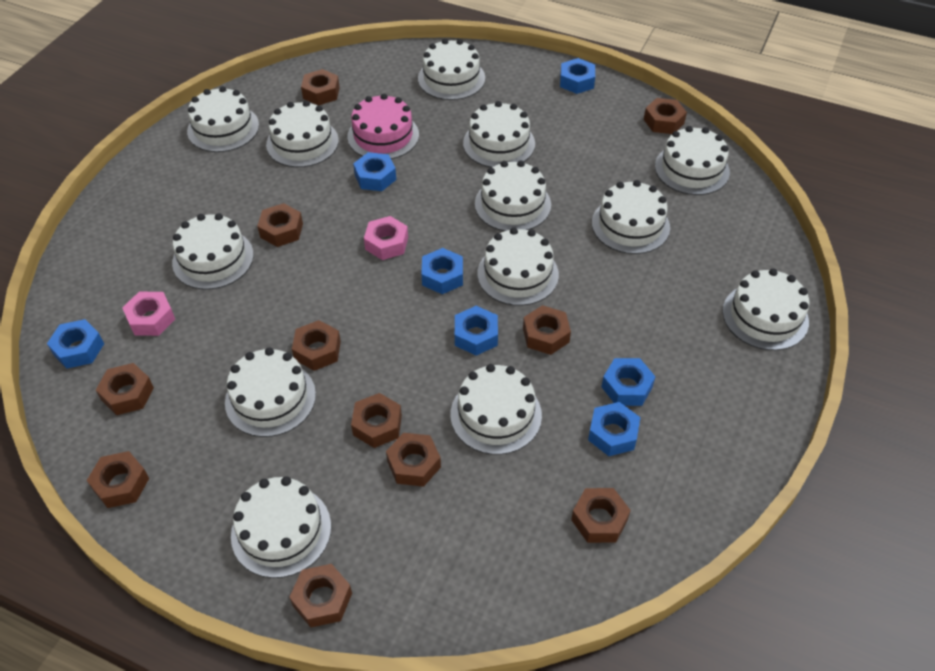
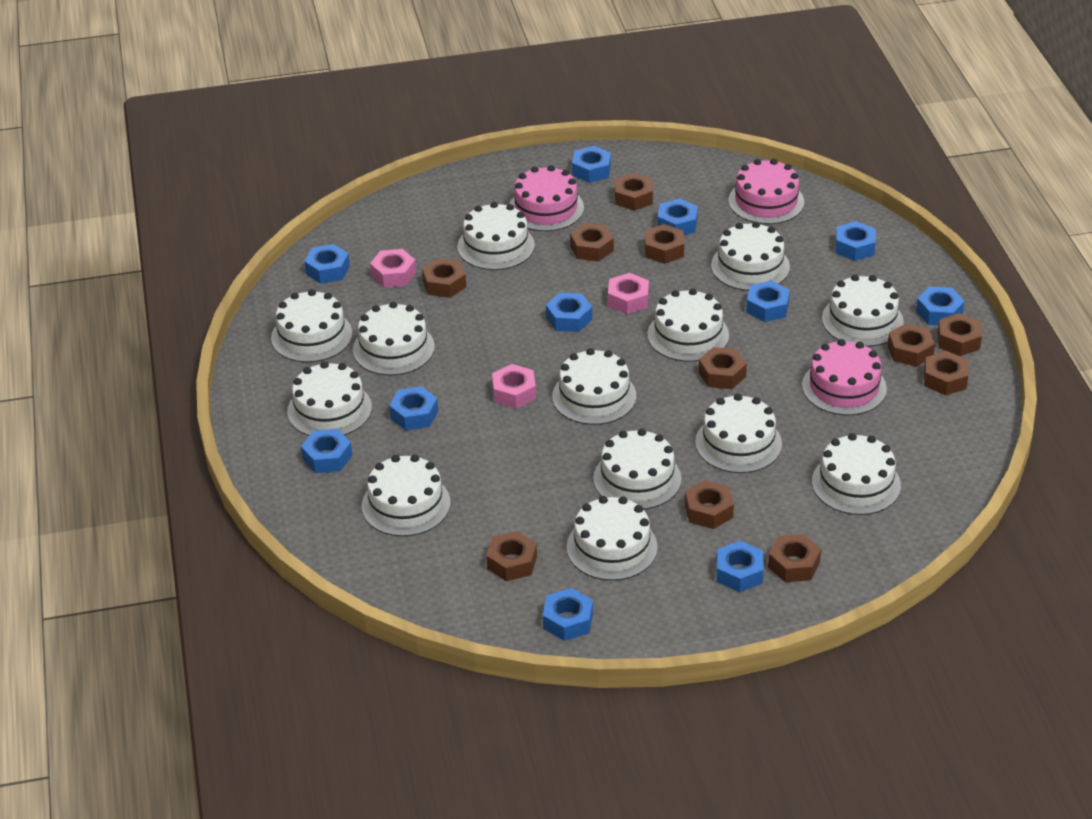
blue nut: [47,319,104,369] [353,152,396,191] [421,248,463,294] [455,306,498,356] [560,58,595,94] [588,402,641,456] [601,358,656,406] = 7 -> [301,429,352,473] [304,244,350,284] [389,386,438,430] [543,588,593,641] [546,293,592,332] [572,146,611,183] [658,199,698,235] [716,541,764,592] [746,281,790,322] [835,221,876,261] [916,287,965,325] = 11
pink cake: [347,94,419,159] = 1 -> [509,165,584,231] [728,159,804,224] [802,339,887,415] = 3
pink nut: [122,292,175,336] [364,216,408,260] = 2 -> [370,249,416,287] [492,364,536,409] [608,273,649,314] = 3

